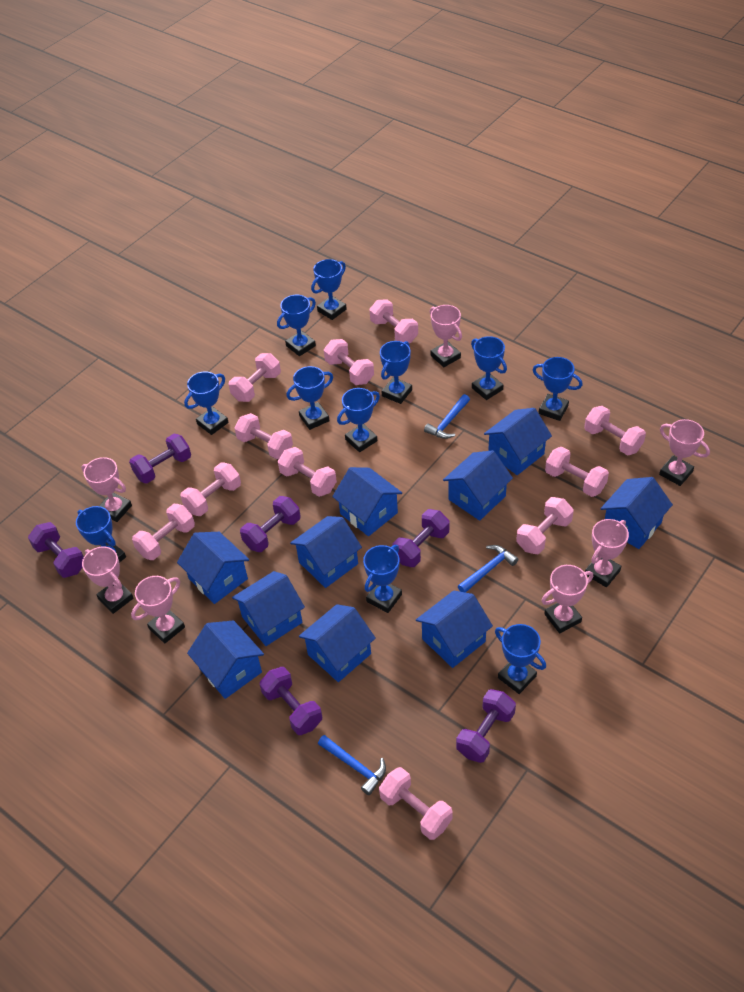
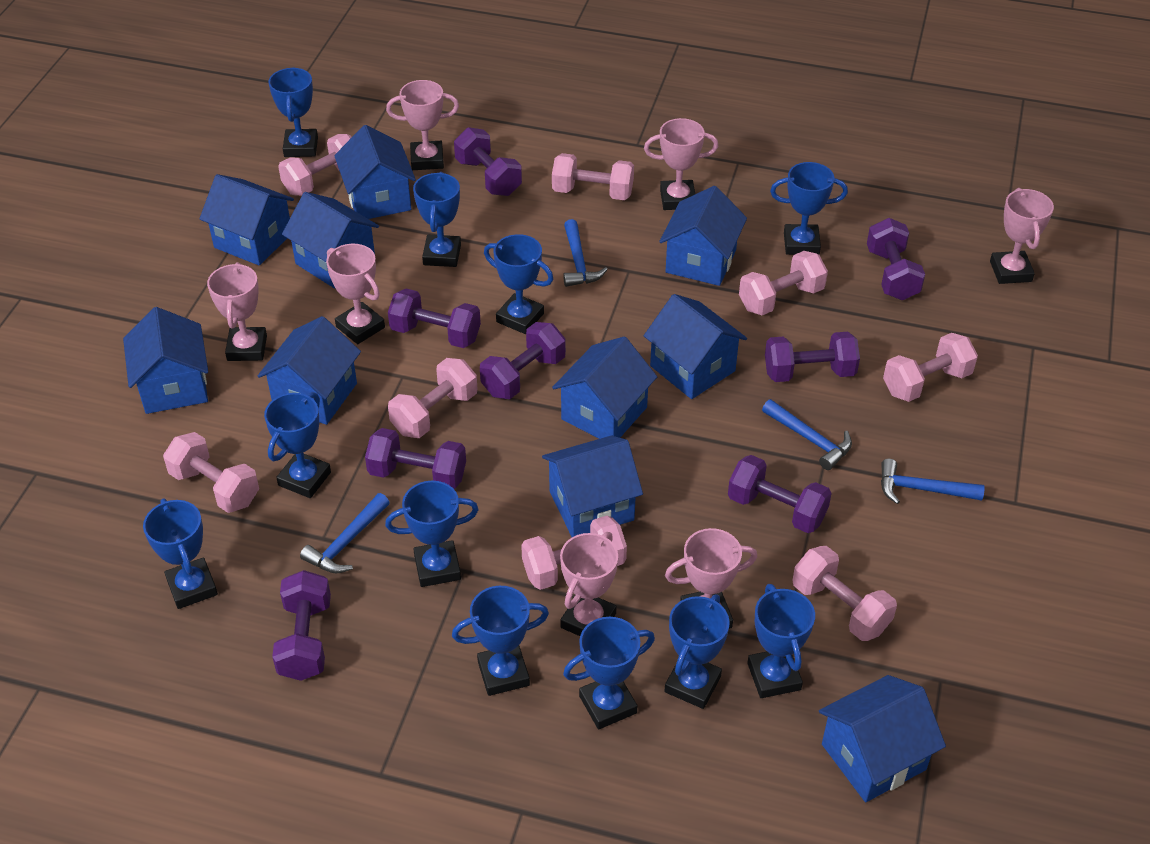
blue hammer: [318,735,386,795] [424,394,470,439] [458,545,519,593] = 3 -> [300,493,390,573] [563,219,608,287] [762,399,852,470] [881,459,985,504] = 4
pink dumbbell: [132,504,195,560] [180,462,241,516] [229,353,281,402] [234,413,293,459] [278,447,337,497] [324,339,374,385] [369,300,418,343] [379,767,453,840] [516,497,574,554] [545,447,609,497] [584,406,646,455] = 11 -> [163,432,259,513] [278,134,352,196] [388,358,478,438] [521,515,627,590] [552,153,634,200] [739,251,828,315] [793,546,897,641] [883,333,978,402] = 8
purple dumbbell: [28,522,84,578] [129,434,191,483] [240,496,300,552] [260,667,322,735] [392,509,449,567] [456,689,516,763] = 6 -> [272,570,331,681] [365,428,466,489] [388,289,481,348] [454,127,522,196] [480,322,566,399] [728,455,832,533] [765,332,860,382] [867,218,925,300] = 8

